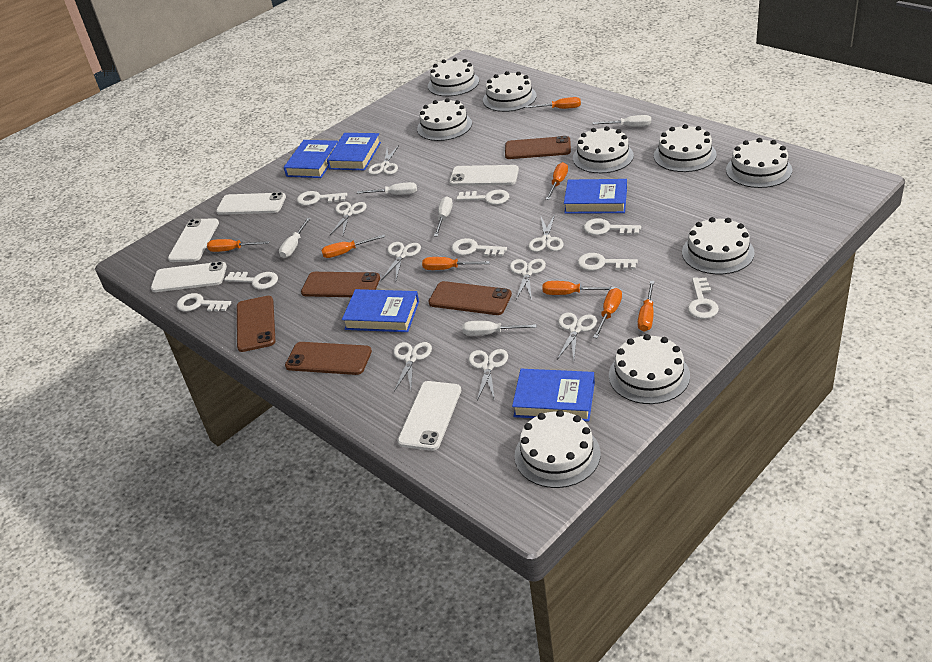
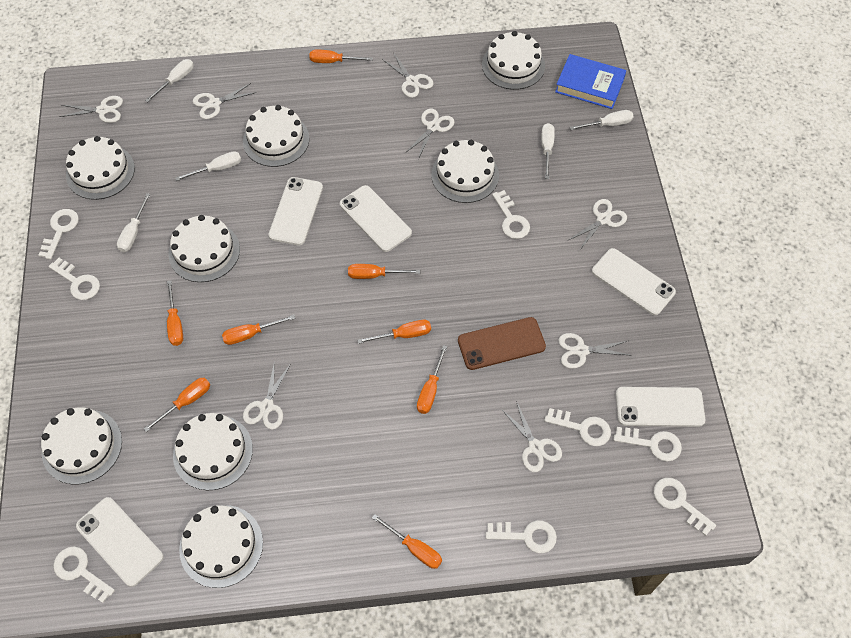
blue book: [284,140,338,178] [327,133,381,170] [342,289,419,332] [512,369,595,422] [564,179,627,214] = 5 -> [555,54,626,109] = 1
brown phone: [237,296,276,352] [285,342,372,375] [301,272,380,297] [428,281,512,315] [505,136,571,159] = 5 -> [458,317,546,370] = 1
white cake: [417,98,472,141] [428,58,479,96] [483,71,537,112] [514,410,600,488] [573,126,634,173] [609,334,690,404] [654,124,717,172] [682,217,755,274] [726,138,792,188] = 9 -> [41,408,122,484] [66,136,135,200] [168,215,240,282] [173,413,253,490] [179,505,263,588] [243,105,310,167] [431,140,499,203] [482,31,545,90] = 8

